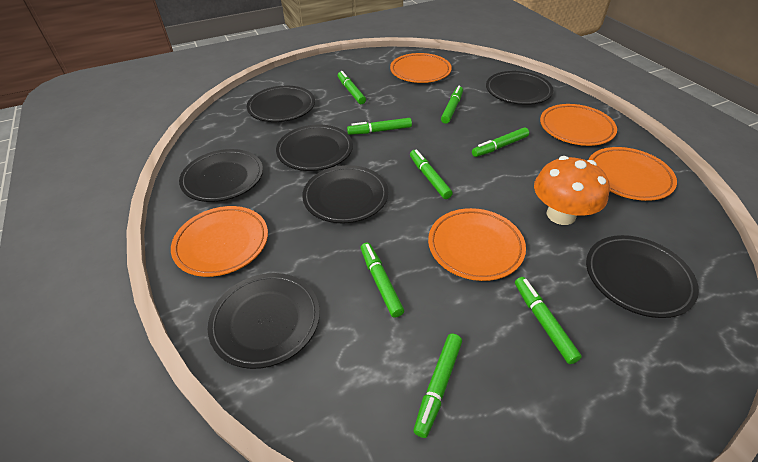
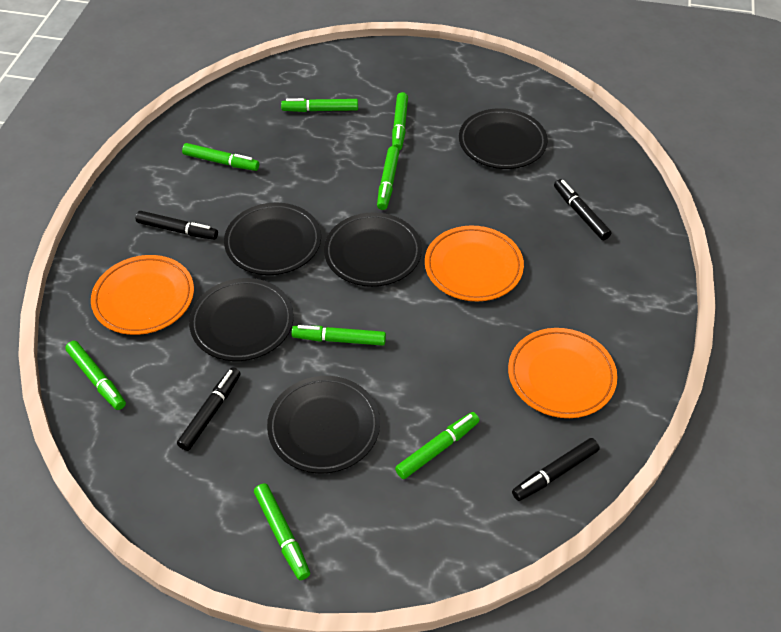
black marker: none = 0 -> [136,211,218,240] [177,367,241,451] [512,438,600,501] [554,179,611,240] = 4
black plate: [179,149,263,202] [208,273,320,369] [247,86,315,122] [276,125,353,171] [302,165,388,223] [486,71,553,105] [586,235,699,318] = 7 -> [189,278,294,361] [224,203,321,275] [267,376,380,474] [324,212,422,287] [459,108,548,169] = 5
orange mushroom: [534,156,610,225] = 1 -> none = 0
orange plate: [171,206,268,277] [390,53,452,83] [428,208,526,281] [540,104,617,146] [588,147,677,201] = 5 -> [91,255,194,335] [425,226,524,301] [508,328,617,418] = 3

